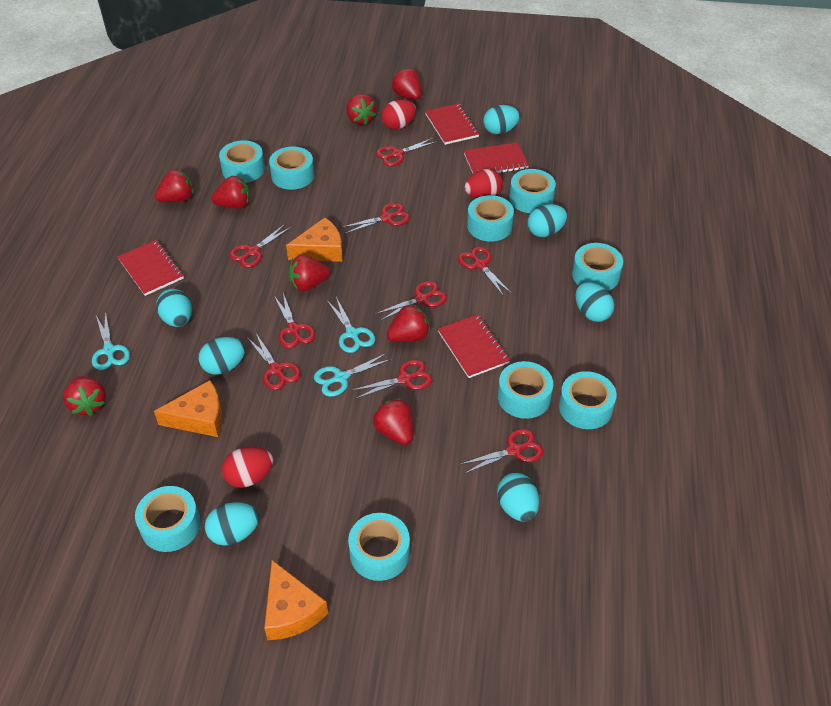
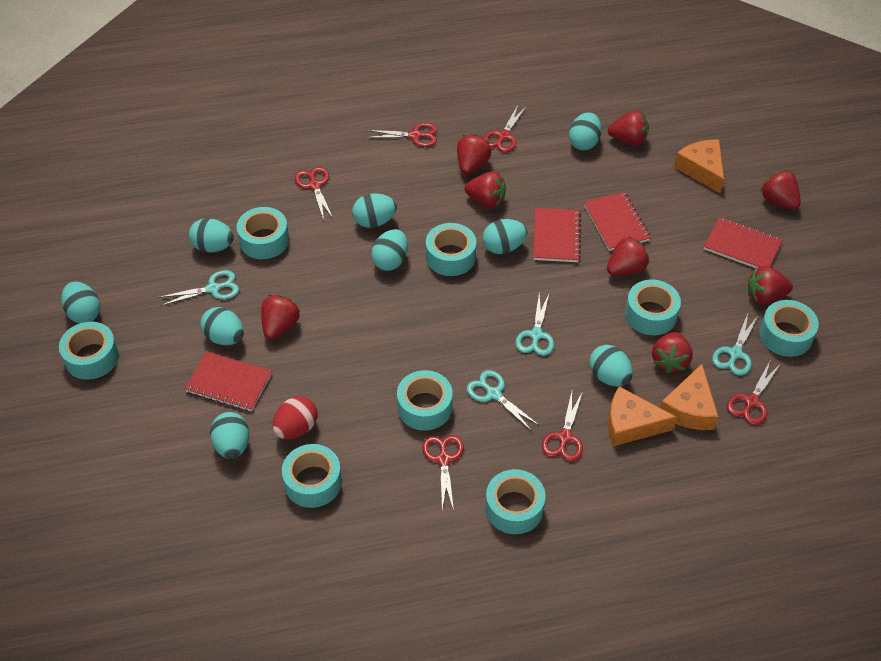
red egg: [222,447,273,488] [381,99,416,130] [465,169,503,199] = 3 -> [273,396,317,439] = 1
red scissors: [229,224,291,268] [248,333,301,390] [274,293,315,348] [341,203,410,234] [351,360,432,399] [375,281,447,321] [376,138,438,166] [458,247,512,296] [459,429,544,474] = 9 -> [294,167,333,220] [366,123,437,147] [422,435,464,511] [484,105,527,152] [542,391,583,462] [727,361,780,425] = 6
turquoise egg: [156,289,192,327] [199,337,245,375] [205,502,259,546] [483,105,520,134] [497,473,539,522] [528,204,567,237] [575,282,614,322] = 7 -> [61,281,100,323] [189,218,234,253] [200,307,244,345] [210,412,249,459] [352,193,397,228] [371,229,408,271] [483,219,527,254] [569,112,602,150] [589,345,633,387] = 9
turquoise scissors: [92,311,130,370] [314,353,392,397] [328,297,375,353] = 3 -> [159,270,239,306] [467,370,540,431] [515,294,554,356] [712,314,758,376] = 4
turquoise tape: [135,486,201,552] [219,140,265,183] [269,146,314,190] [348,513,410,581] [467,195,514,242] [498,361,553,419] [509,169,556,213] [559,371,616,429] [572,243,623,291] = 9 -> [59,322,119,380] [237,207,289,259] [282,444,342,508] [397,370,453,431] [426,223,476,276] [485,469,546,534] [625,280,681,335] [759,300,819,357] = 8

